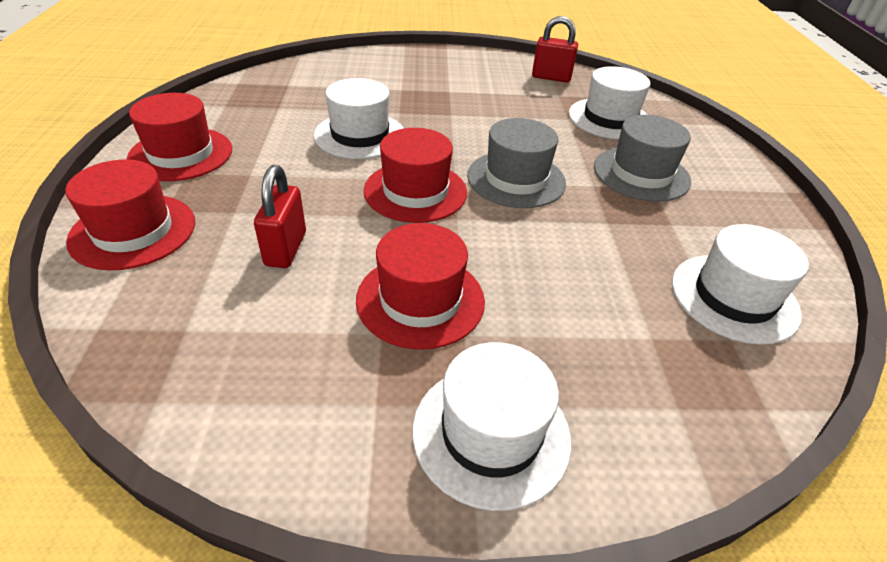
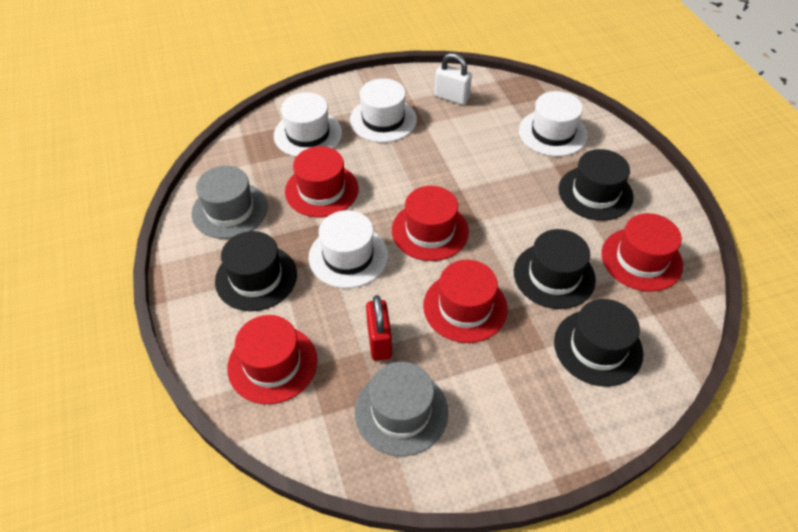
black hat: none = 0 -> [215,231,297,311] [514,229,596,309] [554,299,643,387] [558,149,634,221] = 4
red hat: [65,160,195,270] [127,93,232,181] [356,223,485,350] [364,128,467,223] = 4 -> [227,315,317,404] [285,146,359,217] [392,186,469,261] [423,260,508,343] [601,213,683,292] = 5
red padlock: [254,165,306,268] [532,16,578,83] = 2 -> [366,295,392,361] = 1
white padlock: none = 0 -> [435,53,472,105] = 1

